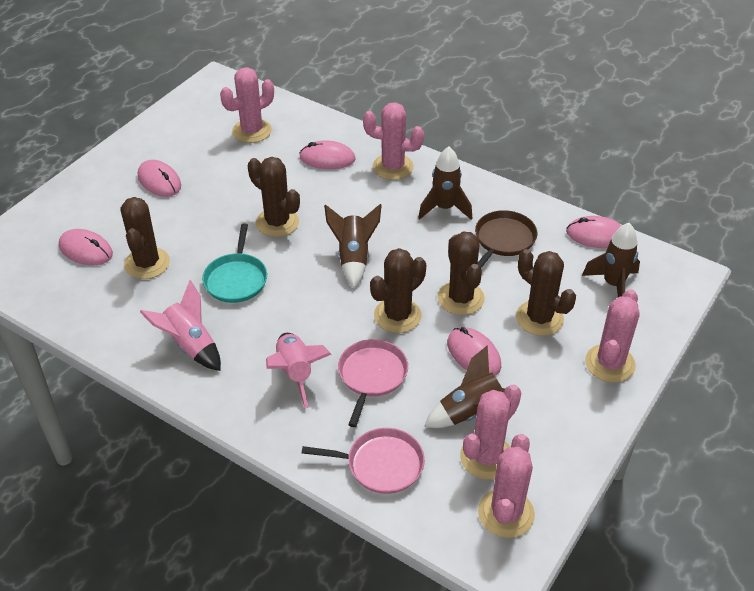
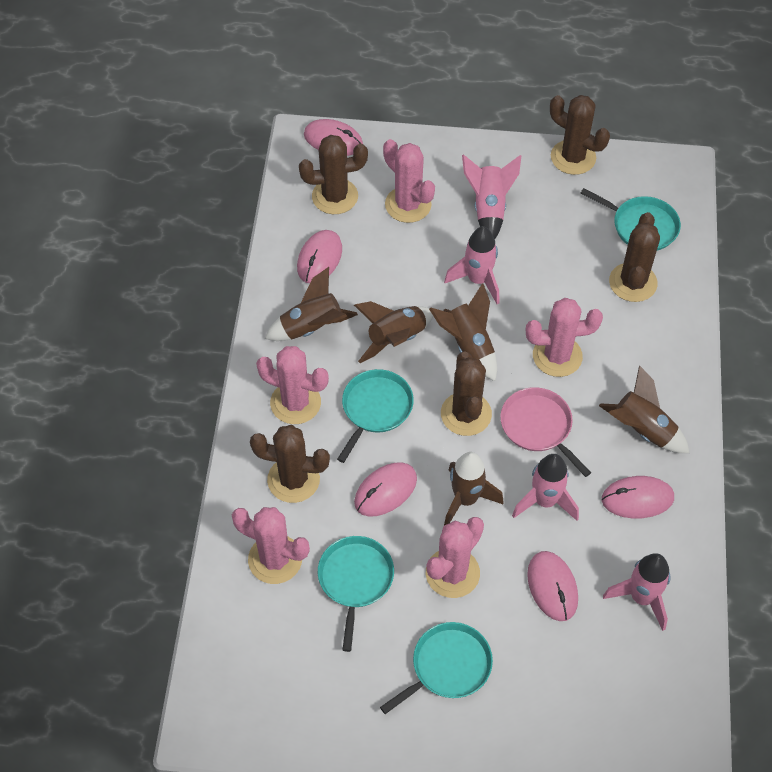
brown pan: [475,210,537,268] = 1 -> none = 0
brown rocket: [324,204,382,288] [418,147,472,219] [424,345,505,428] [582,223,640,297] = 4 -> [265,267,358,341] [354,301,433,363] [429,283,497,381] [444,452,504,525] [599,365,689,453] = 5
pink pan: [302,428,425,494] [338,339,408,427] = 2 -> [500,387,591,477] = 1
pink rocket: [140,280,221,371] [266,333,331,408] = 2 -> [444,226,499,304] [462,154,521,239] [512,454,579,521] [603,553,670,631] = 4
turquoise pan: [202,223,267,303] = 1 -> [318,536,394,652] [337,369,414,463] [380,622,493,714] [581,188,681,251] = 4

